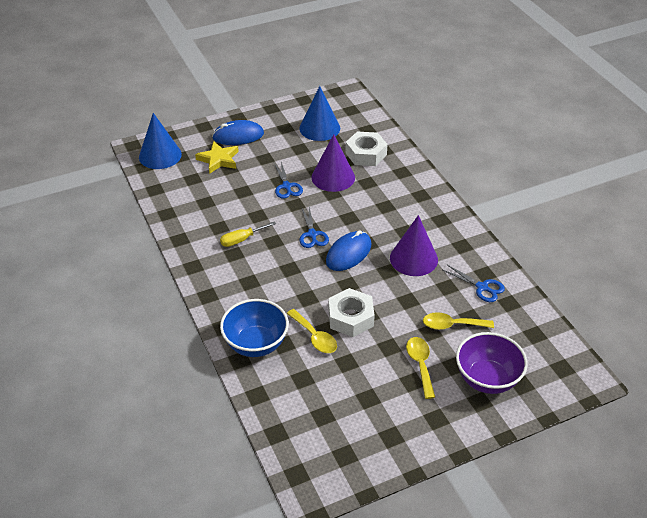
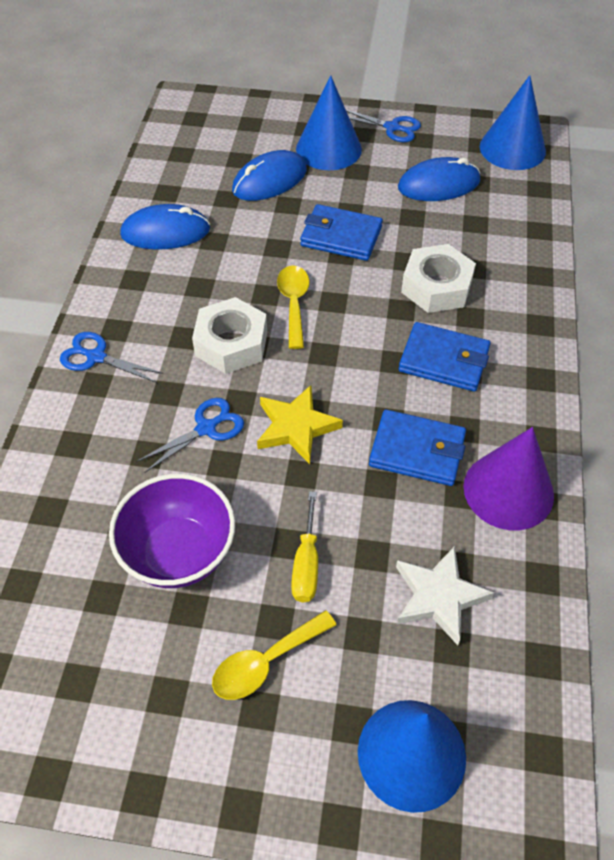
blue bowl: [220,299,289,357] = 1 -> none = 0
blue cone: [139,113,182,169] [299,86,340,141] = 2 -> [296,75,362,170] [358,700,466,813] [480,75,546,170] = 3
blue mouse: [212,120,264,145] [326,230,371,271] = 2 -> [120,204,210,250] [232,150,307,201] [398,157,481,201] = 3
blue wallet: none = 0 -> [300,204,383,261] [369,409,466,486] [399,322,491,392] = 3
purple cone: [312,134,355,192] [390,215,438,276] = 2 -> [463,427,554,530] = 1
white star: none = 0 -> [396,546,494,645] = 1
yellow spoon: [287,309,337,353] [406,337,435,399] [423,312,494,330] = 3 -> [212,610,336,700] [277,265,310,349] = 2

